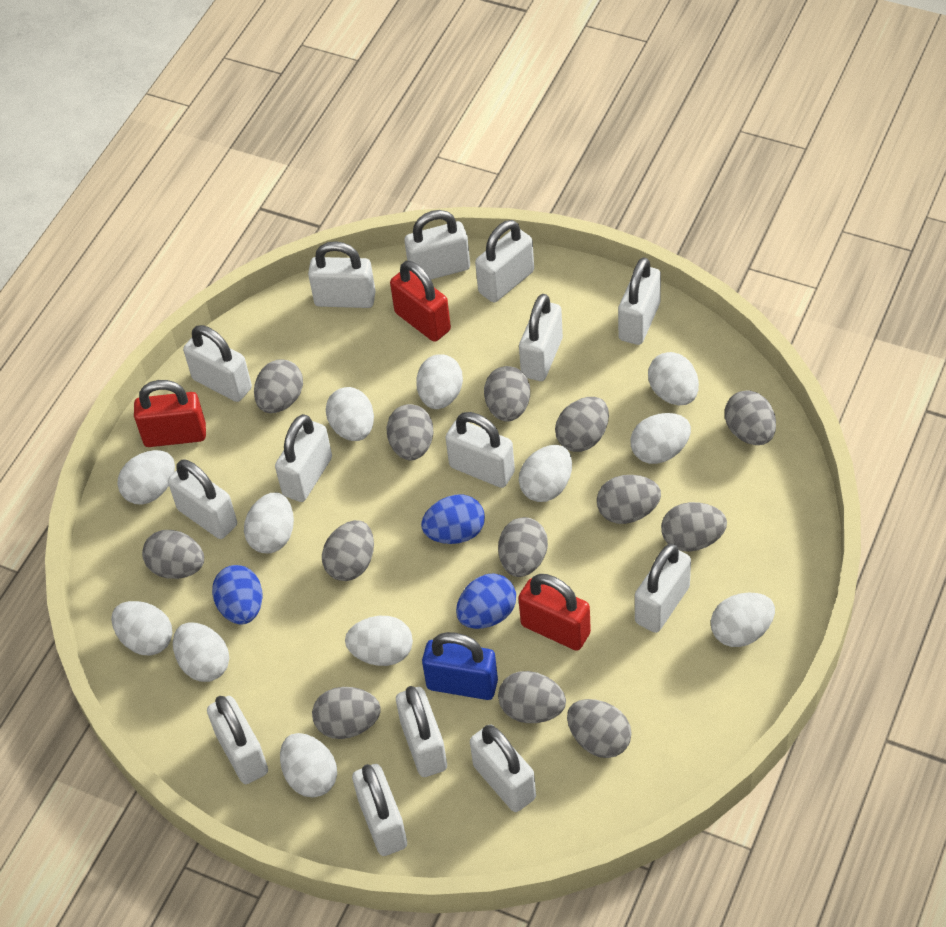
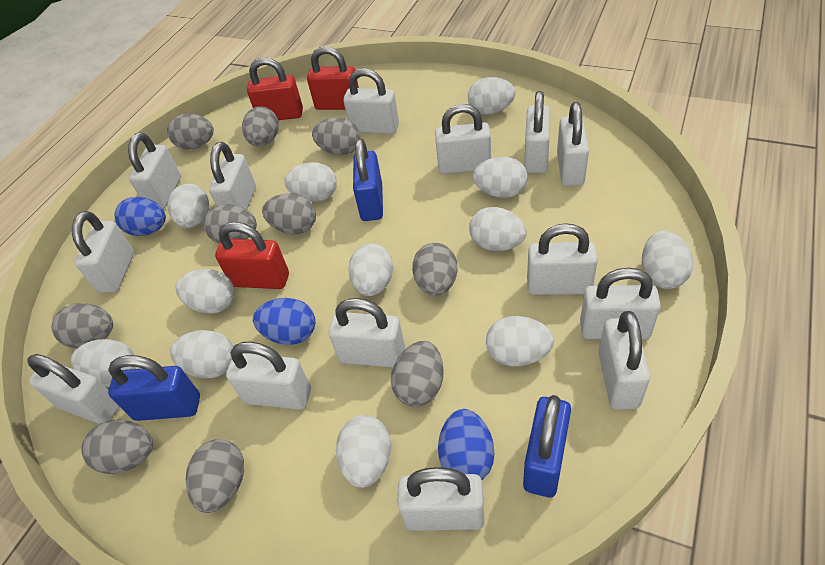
blue padlock: [422,632,498,700] = 1 -> [108,355,200,421] [353,139,383,221] [523,395,571,498] = 3
grey egg: [142,530,204,579] [254,359,303,413] [312,687,381,739] [322,520,374,581] [387,404,433,460] [484,366,530,422] [498,517,548,577] [498,671,566,723] [555,397,609,452] [567,699,632,758] [597,475,661,524] [661,502,727,552] [725,390,776,445] = 13 -> [52,303,113,348] [81,420,153,474] [167,114,214,149] [186,439,244,513] [203,204,257,244] [242,106,279,146] [262,193,316,235] [312,118,360,155] [391,341,444,407] [412,243,458,296] = 10

